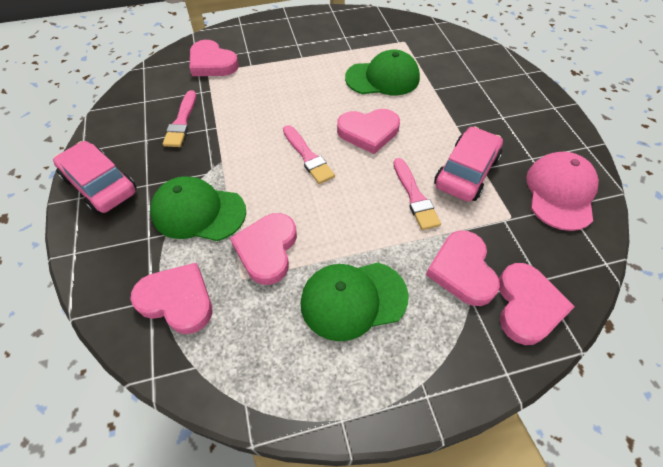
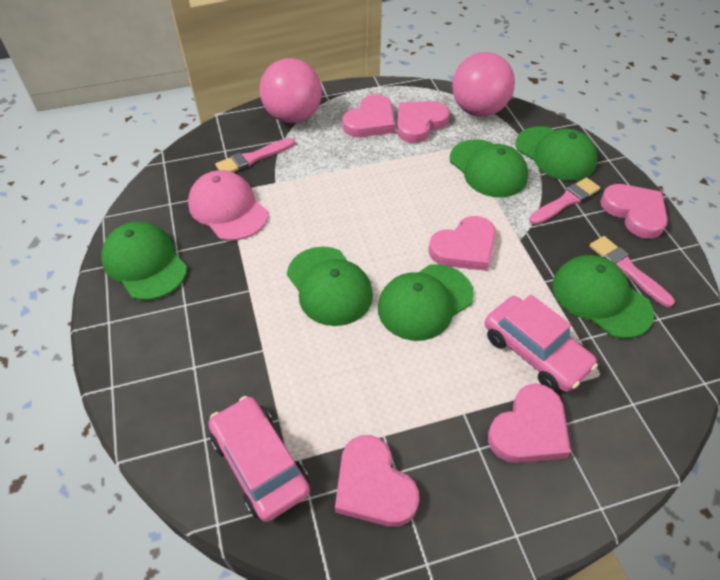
green cap: [150,176,246,241] [300,263,409,341] [345,49,420,95] = 3 -> [101,222,187,300] [287,247,373,326] [378,264,474,341] [450,139,528,197] [516,126,597,181] [553,255,654,339] = 6
pink ball: none = 0 -> [260,58,322,123] [452,52,515,117] = 2

